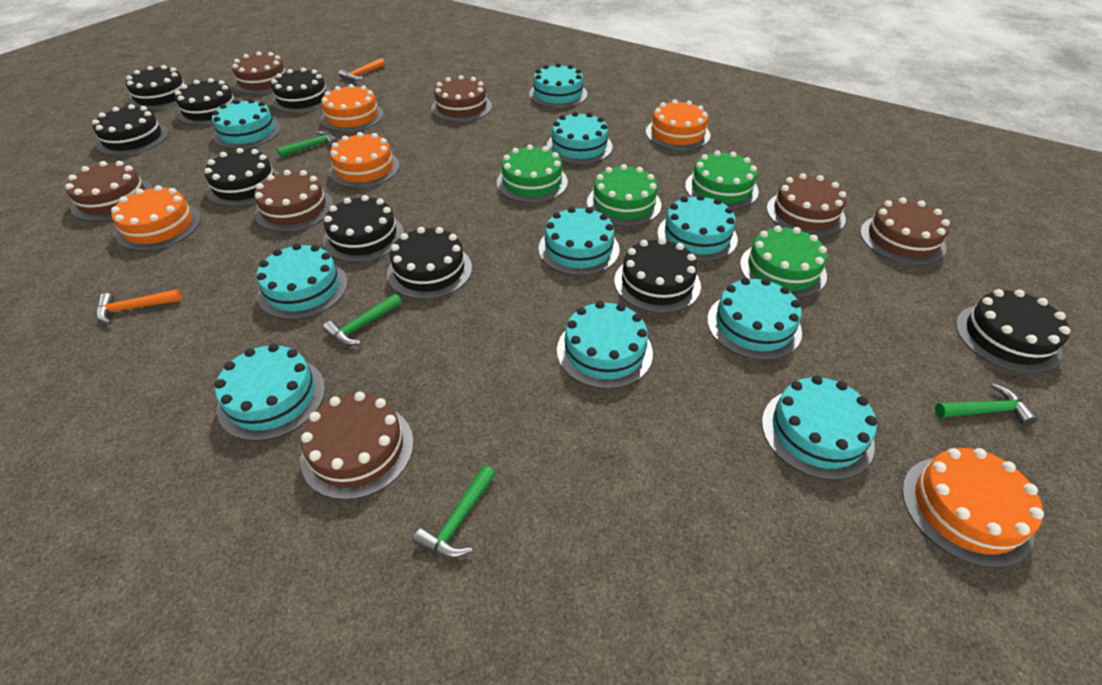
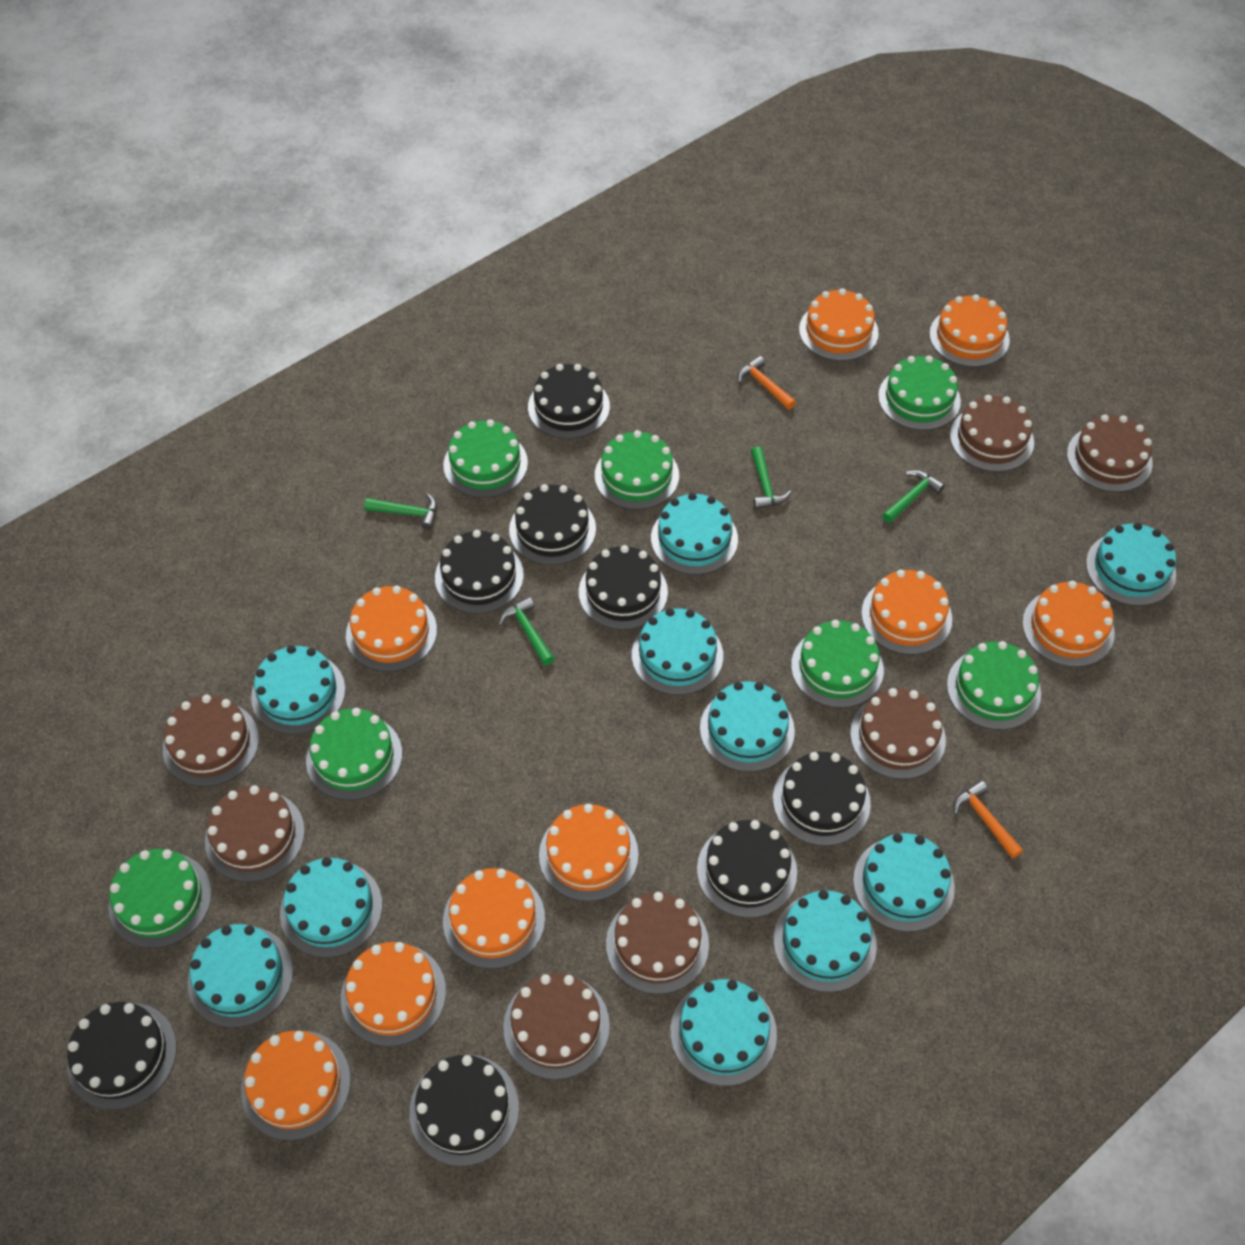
black cake: [92,104,169,156] [126,65,187,110] [175,78,241,125] [204,148,280,207] [271,68,331,113] [323,195,404,262] [387,227,472,299] [614,238,701,313] [956,289,1070,374] = 9 -> [67,1002,177,1110] [410,1055,519,1166] [435,530,524,614] [509,484,596,565] [528,364,610,439] [579,545,668,630] [697,820,797,918] [773,752,871,846] = 8
green cake: [497,145,568,203] [587,164,661,226] [685,150,759,209] [740,225,827,298] = 4 -> [109,849,212,948] [306,708,402,800] [443,419,528,498] [595,430,679,510] [791,620,884,708] [878,356,961,430] [947,641,1041,730] = 7
orange cake: [111,185,201,251] [320,84,384,132] [329,132,400,188] [646,100,710,150] [902,448,1044,568] = 5 -> [241,1031,351,1141] [341,942,446,1047] [346,585,437,672] [443,868,545,969] [539,804,639,902] [799,288,879,361] [861,570,952,655] [929,294,1010,367] [1022,581,1115,667] = 9

